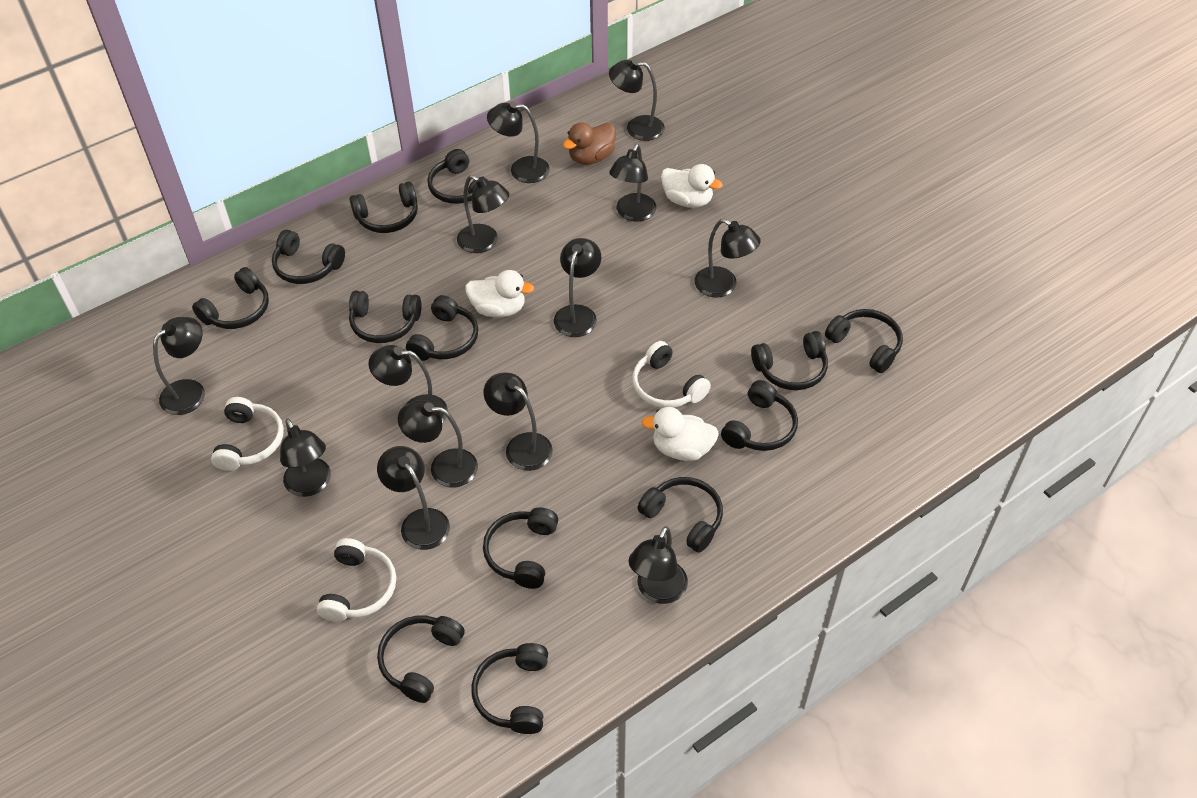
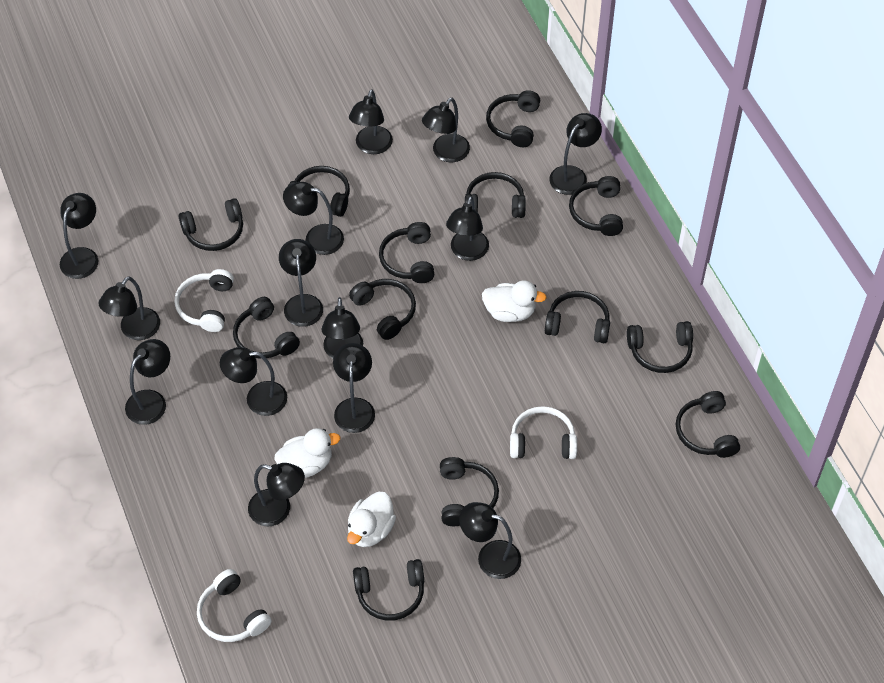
black lamp: [153,317,205,415] [280,419,331,497] [368,345,448,423] [377,446,450,550] [398,400,478,487] [457,175,509,253] [484,373,553,471] [487,101,550,183] [554,238,601,337] [609,59,665,141] [609,144,656,221] [629,526,688,604] [694,219,761,297] = 13 -> [60,193,98,279] [98,276,160,340] [125,339,170,425] [220,347,287,416] [248,463,305,526] [279,239,323,327] [283,182,344,255] [322,297,363,358] [333,343,375,433] [349,89,393,154] [422,98,470,162] [446,196,489,261] [459,502,521,579] [549,113,602,195] = 14
brown duck: [563,122,616,165] = 1 -> none = 0

